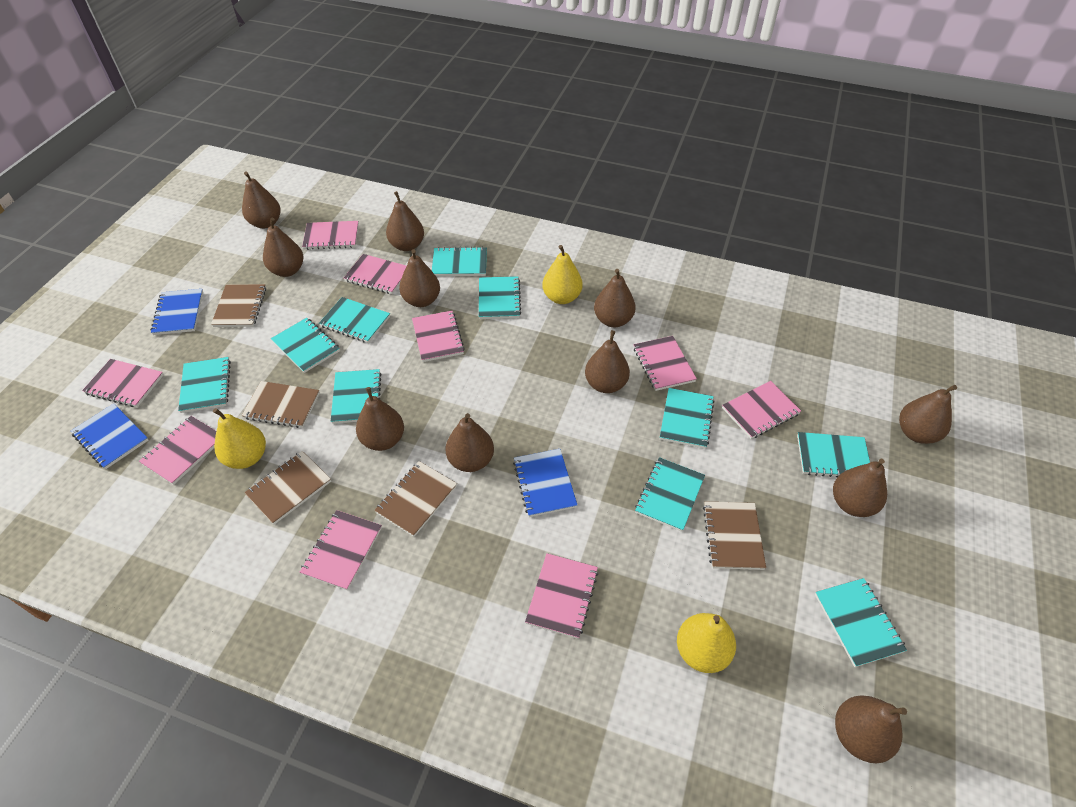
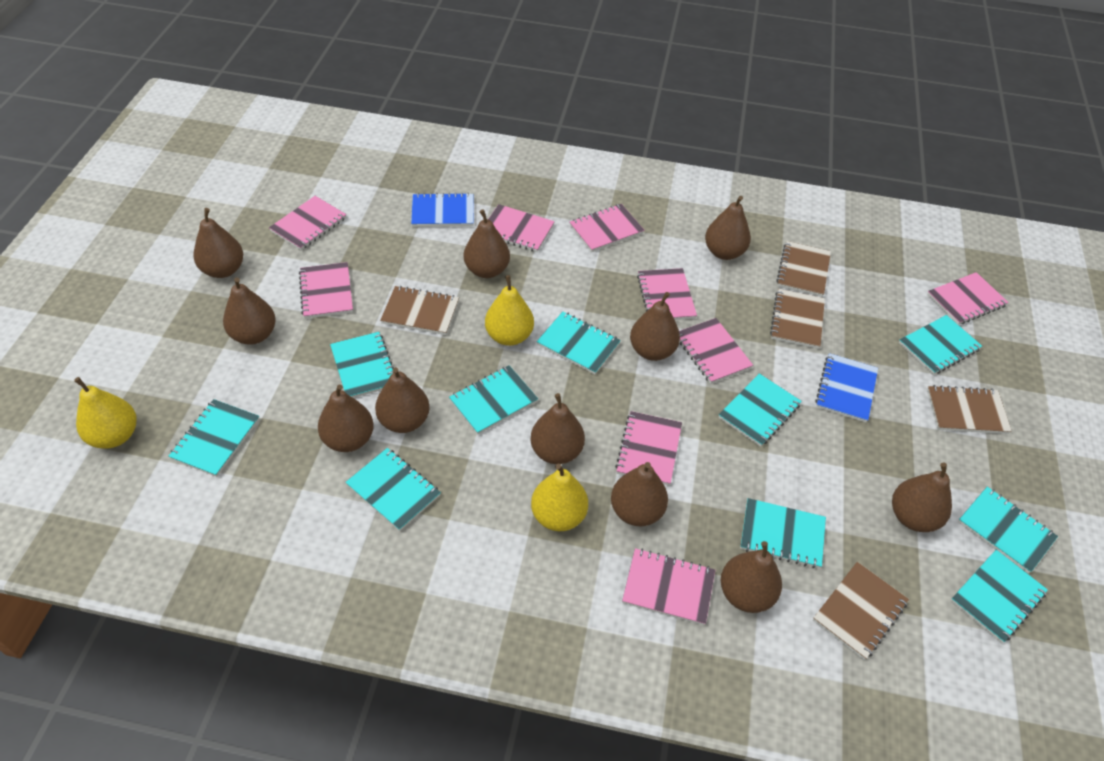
blue notebook: [71,403,149,469] [150,289,203,335] [513,449,577,517] = 3 -> [411,193,474,227] [815,353,878,422] = 2

